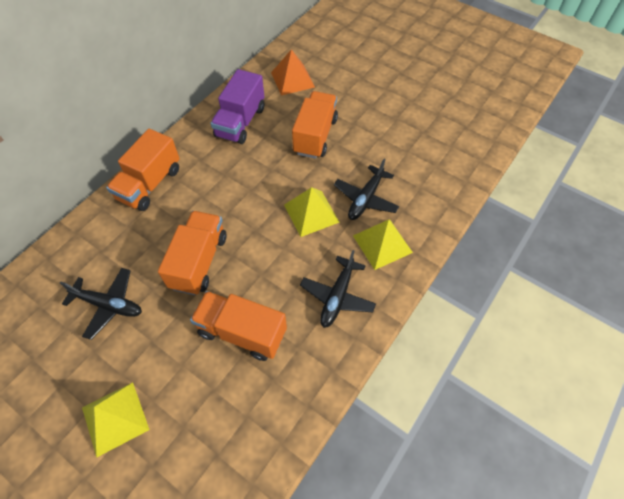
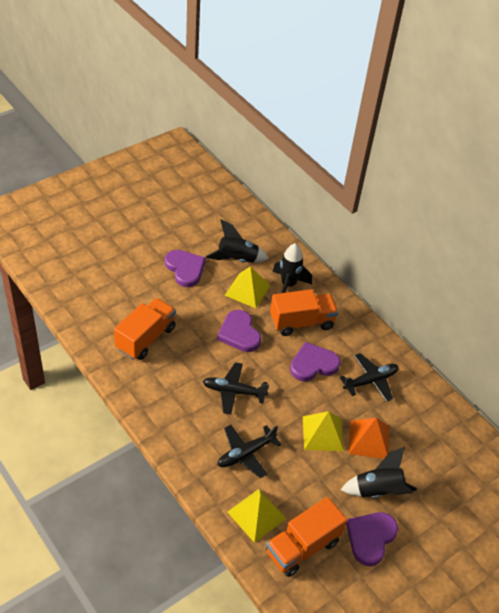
black rocket: none = 0 -> [206,219,269,263] [272,243,312,293] [341,447,417,498] = 3
orange truck: [106,129,180,211] [158,211,227,295] [190,291,287,361] [292,91,338,159] = 4 -> [114,298,176,360] [266,497,347,577] [270,289,338,336] = 3
purple heart: none = 0 -> [165,250,206,287] [217,310,261,352] [290,342,340,381] [346,512,398,566] = 4
purple truck: [210,69,265,144] = 1 -> none = 0

